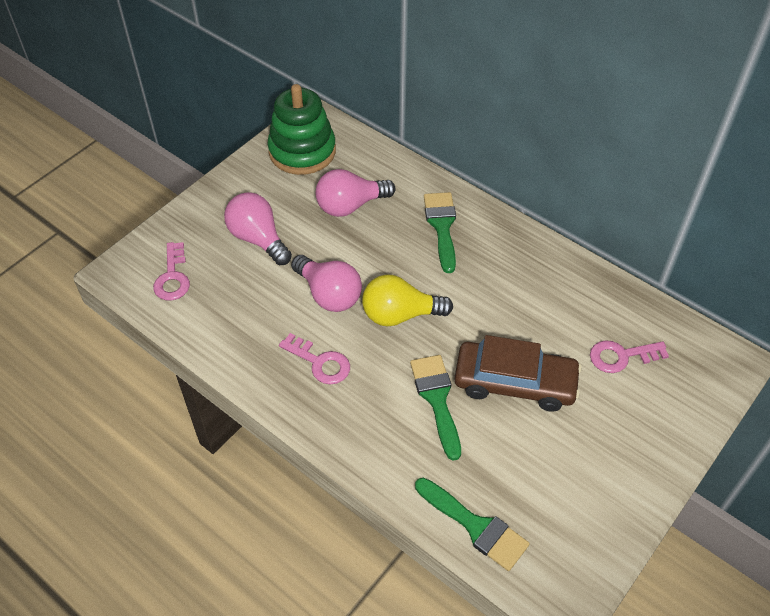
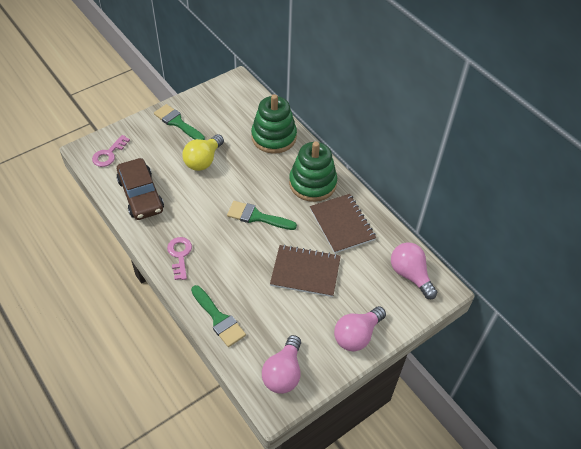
brown notebook: none = 0 -> [270,245,341,297] [310,194,376,253] = 2
green stacking toy: [267,84,336,175] = 1 -> [251,94,297,154] [289,142,337,202] = 2
pink key: [153,242,190,300] [279,333,350,385] [590,340,669,373] = 3 -> [92,135,130,167] [167,237,192,280] = 2

